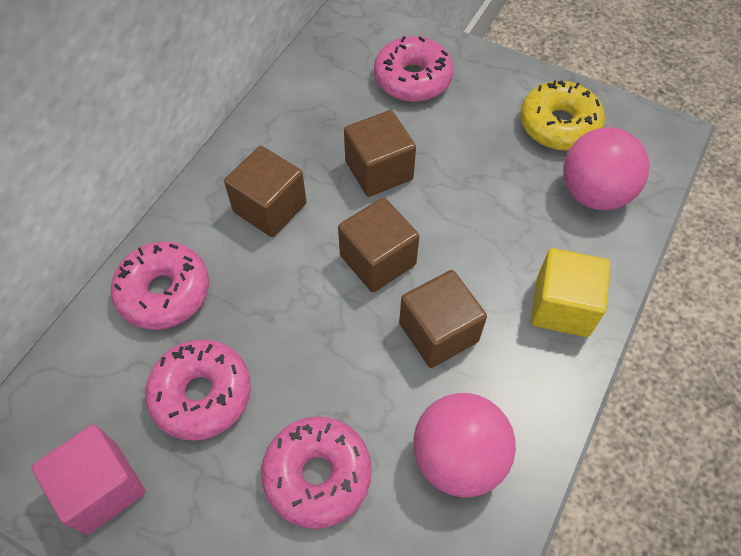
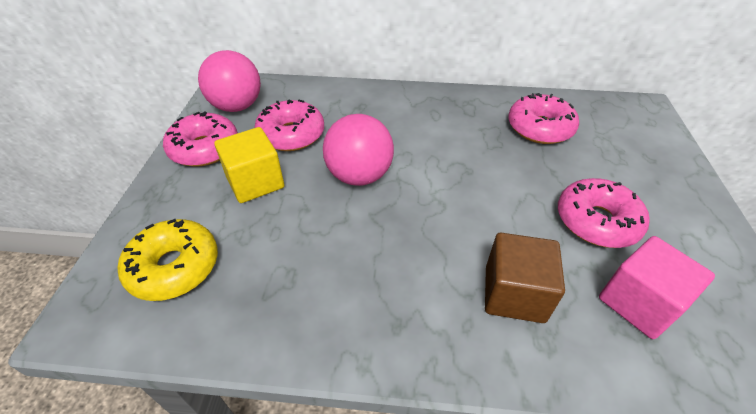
brown cube: [224,146,306,237] [338,198,419,292] [344,110,416,197] [399,270,487,368] = 4 -> [485,233,565,323] = 1

